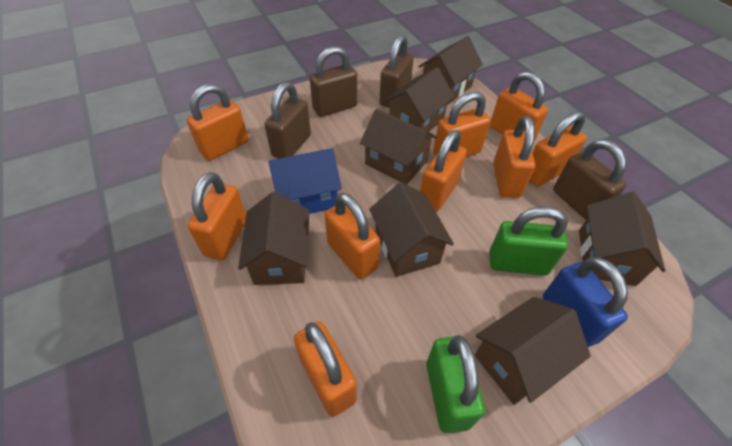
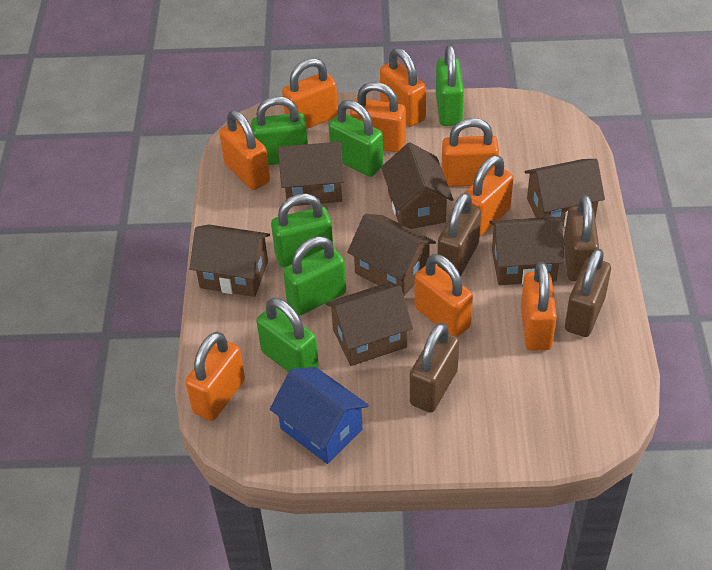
blue padlock: [543,257,628,347] = 1 -> none = 0
green padlock: [426,335,485,433] [489,207,568,276] = 2 -> [251,96,308,165] [256,298,319,372] [271,193,333,267] [283,236,346,316] [329,100,383,177] [436,45,464,126] = 6

